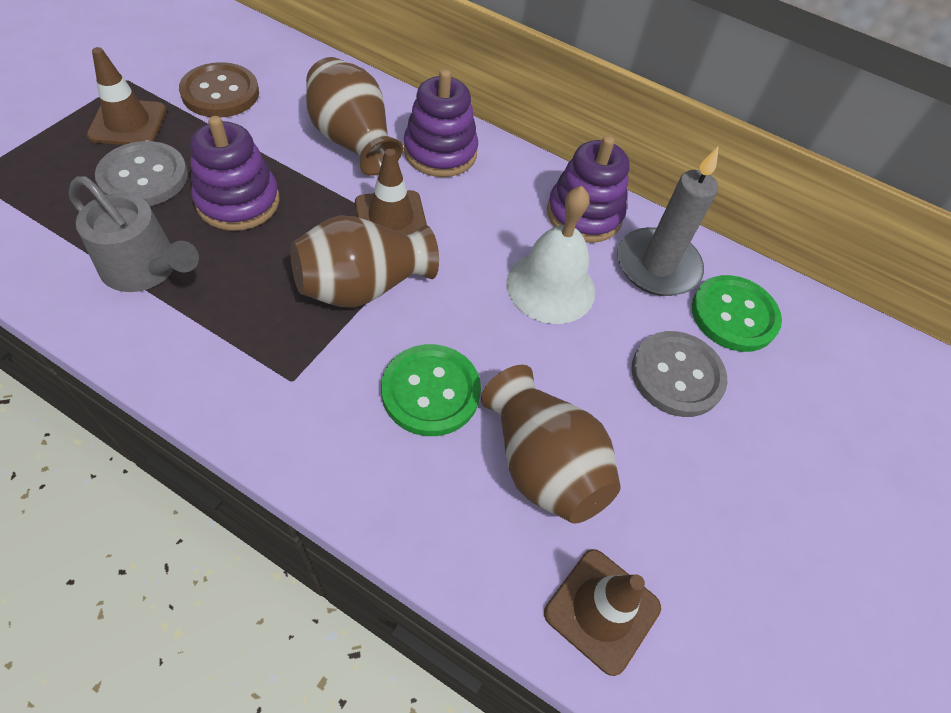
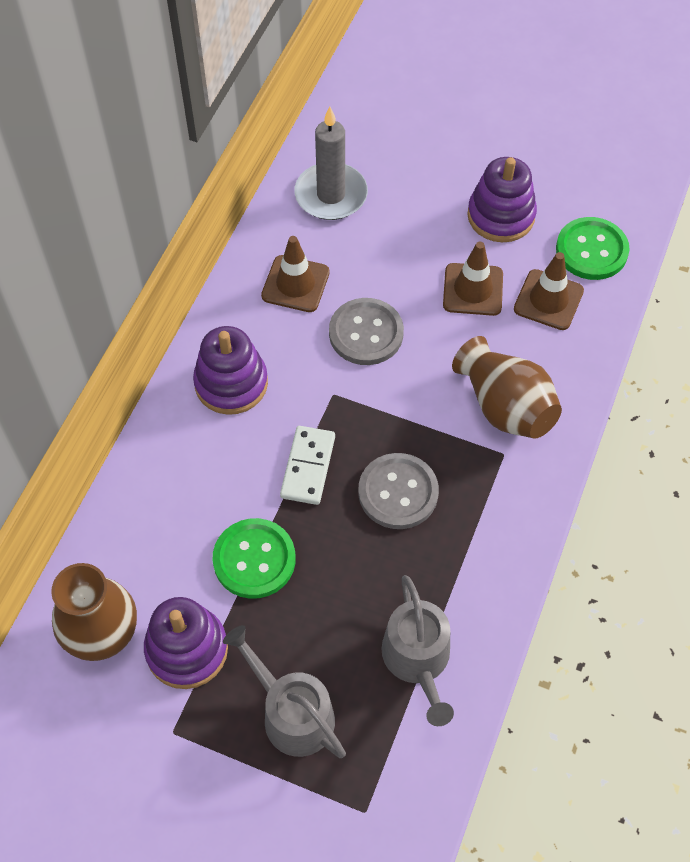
brown button: [179,62,259,117] = 1 -> none = 0
brown vase: [290,215,439,308] [306,57,403,176] [481,365,621,524] = 3 -> [51,563,137,661] [452,336,562,439] = 2
grey watering can: [68,176,199,292] = 1 -> [223,625,346,758] [381,575,454,726] = 2
white bell: [506,186,595,324] = 1 -> none = 0
white domino: none = 0 -> [280,426,335,505] = 1

